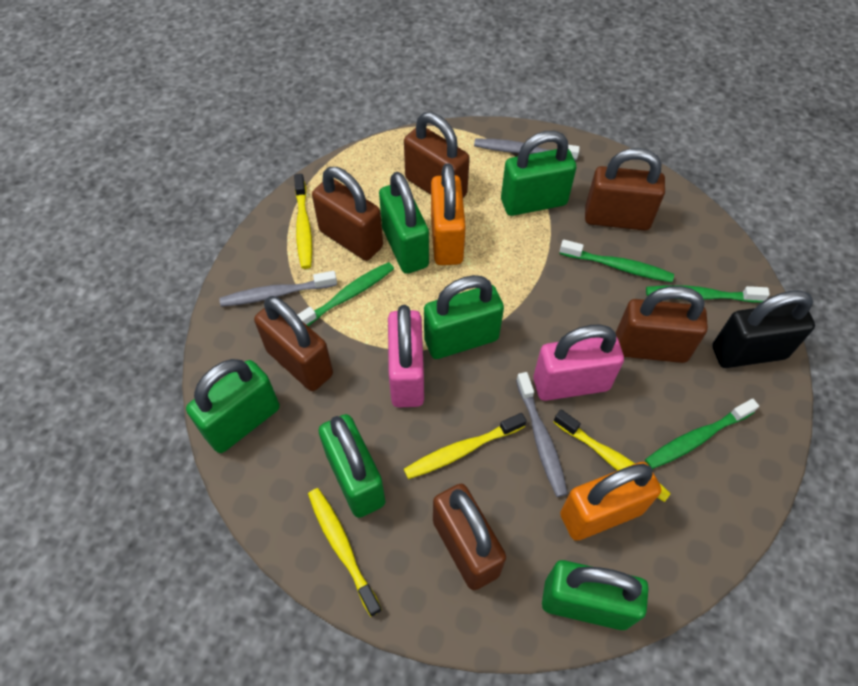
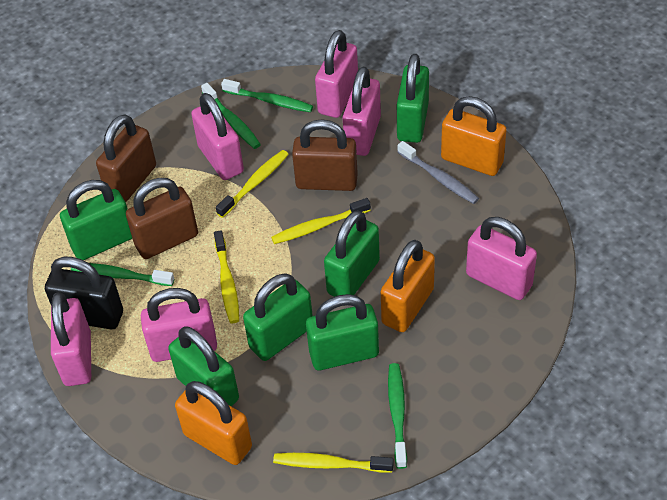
brown padlock: [254,296,333,391] [312,167,383,261] [404,112,470,198] [433,484,506,590] [585,148,665,231] [616,286,708,363] = 6 -> [96,114,156,202] [126,178,198,259] [292,119,358,191] = 3
grey toothbrush: [219,271,337,307] [474,139,580,161] [516,372,568,497] = 3 -> [398,141,479,204] = 1
orange padlock: [431,163,466,265] [560,462,661,541] = 2 -> [175,381,252,465] [381,240,435,332] [441,96,507,176] = 3
pink padlock: [388,305,424,407] [533,324,624,401] = 2 -> [51,292,91,386] [141,288,217,362] [191,93,244,180] [315,30,358,118] [343,67,381,156] [466,217,537,300] = 6

